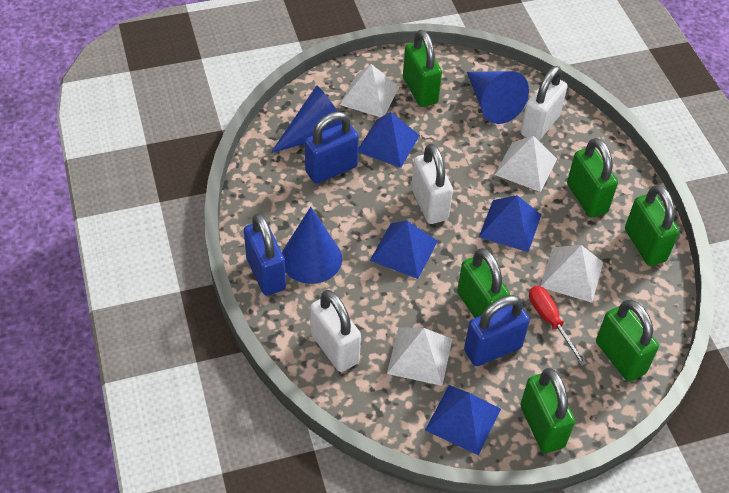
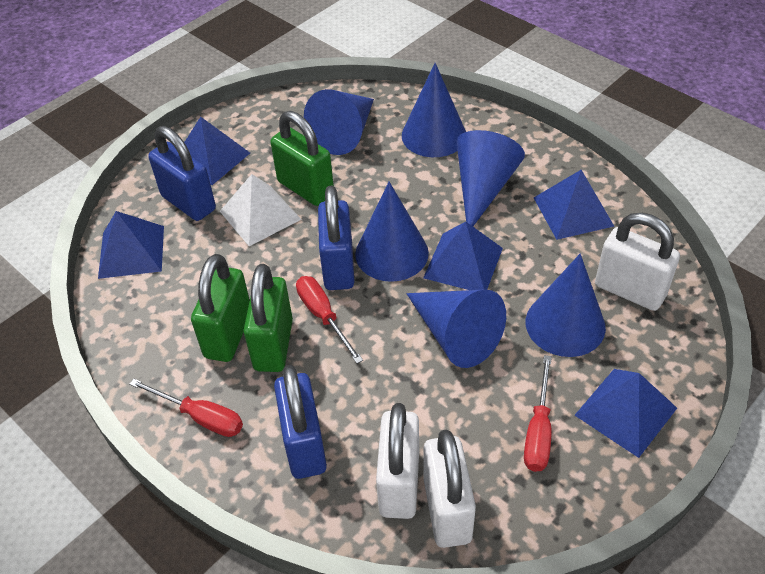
blue cone: [271,85,342,153] [282,207,342,284] [467,71,529,124] = 3 -> [304,89,374,155] [355,182,429,282] [402,63,466,157] [406,290,506,368] [456,130,525,226] [526,254,606,357] = 6
blue pyramid: [358,112,420,168] [370,221,438,279] [425,385,501,455] [479,195,541,252] = 4 -> [98,211,164,279] [184,117,250,185] [423,222,503,290] [534,170,614,240] [575,369,677,458] = 5
green padlock: [403,30,442,107] [457,248,510,318] [520,368,575,453] [567,138,618,218] [596,299,659,382] [625,185,679,266] = 6 -> [191,254,250,362] [243,264,293,372] [271,111,334,206] = 3
red screwdriver: [529,286,587,366] = 1 -> [129,379,243,437] [296,276,363,364] [524,355,552,472] = 3
white pyramid: [340,64,399,117] [387,327,452,386] [495,136,557,192] [540,245,603,303] = 4 -> [220,174,302,246] = 1

